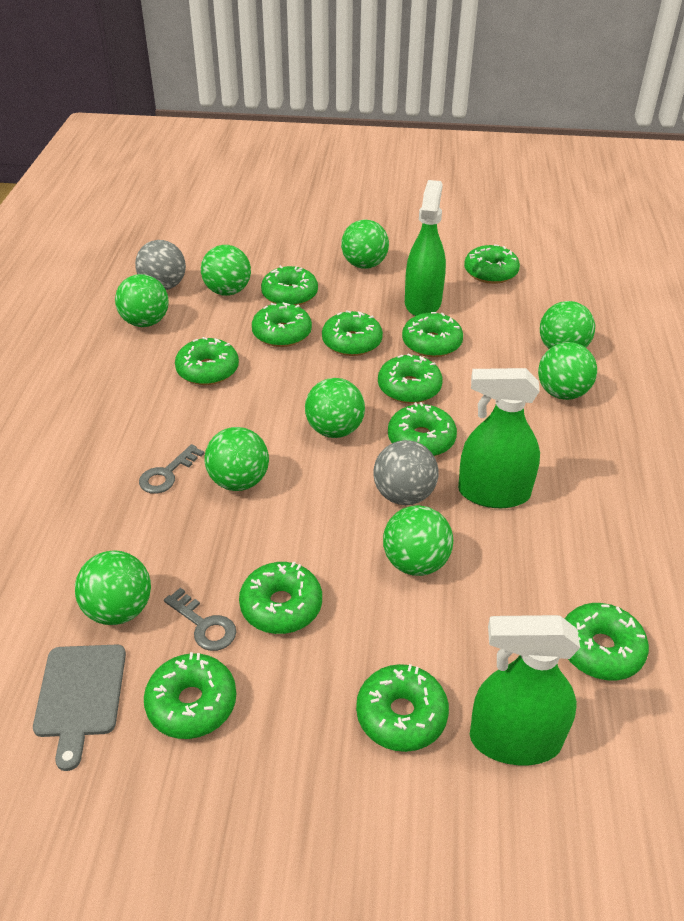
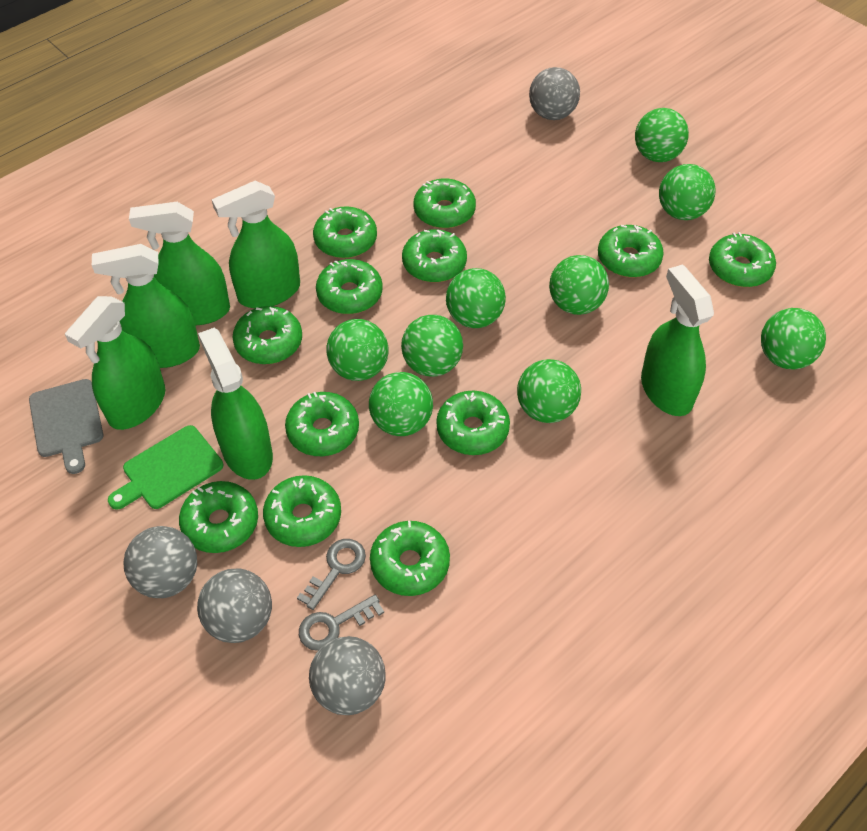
green cutting board: none = 0 -> [108,425,223,510] = 1
green spray bottle: [405,180,446,316] [458,368,540,508] [470,615,580,765] = 3 -> [65,296,165,430] [92,244,200,368] [129,202,230,326] [198,328,273,480] [211,181,300,308] [641,264,714,416] = 6
grey ball: [135,240,186,290] [373,440,439,505] = 2 -> [123,526,197,598] [197,568,272,643] [309,636,386,715] [529,67,580,120] = 4

